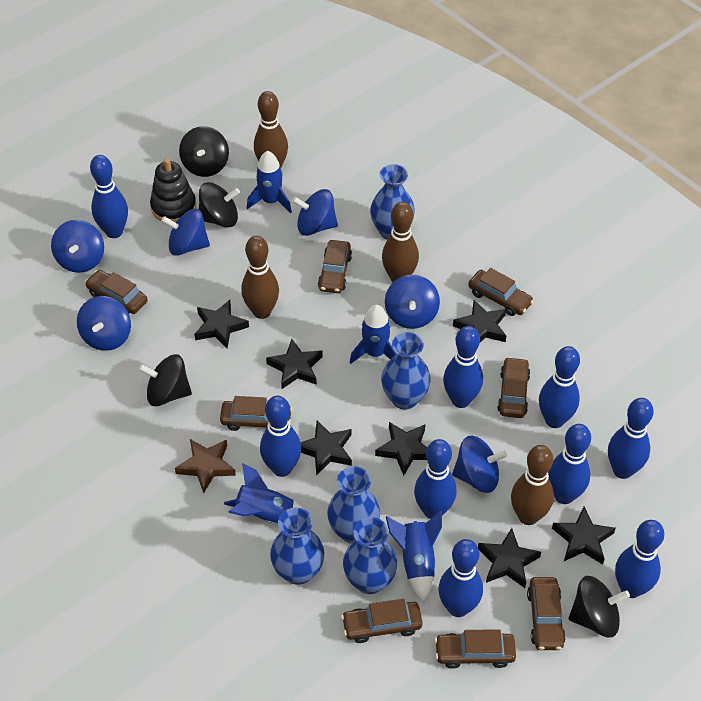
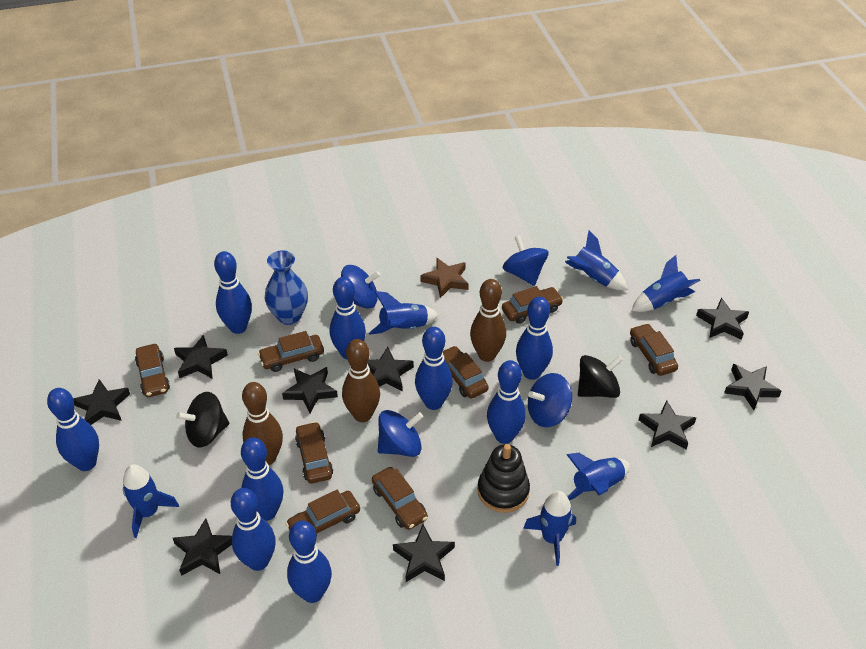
black spinning top: [139,354,192,406] [179,126,229,177] [199,182,240,227] [569,576,630,637] = 4 -> [176,392,230,448] [578,355,623,398] = 2
black star: [194,300,249,348] [266,339,323,389] [300,420,352,476] [375,422,427,476] [453,300,506,342] [478,528,541,588] [552,506,616,565] = 7 -> [73,379,130,425] [173,518,232,576] [174,335,228,379] [282,367,338,413] [368,347,414,391] [393,525,455,582] [639,400,696,450] [696,298,749,340] [724,364,782,410] = 9
blue rocket: [224,463,305,523] [247,151,292,213] [350,305,397,364] [386,511,442,603] = 4 -> [123,464,179,538] [369,291,439,335] [523,491,576,566] [565,231,628,290] [566,453,630,500] [632,255,701,312] = 6
blue spinning top: [51,220,104,273] [77,296,131,351] [161,209,210,256] [292,189,338,236] [385,275,440,329] [452,435,507,493] = 6 -> [341,265,381,309] [378,410,423,457] [503,235,549,286] [528,373,572,427] = 4
blue vase: [270,508,324,585] [327,466,380,544] [343,517,397,594] [370,164,415,240] [381,332,431,409] = 5 -> [265,250,308,325] = 1
brown bowling pin: [241,236,279,319] [254,91,288,168] [382,202,419,282] [511,445,554,525] = 4 -> [242,382,283,465] [342,339,380,422] [470,279,506,362] = 3

